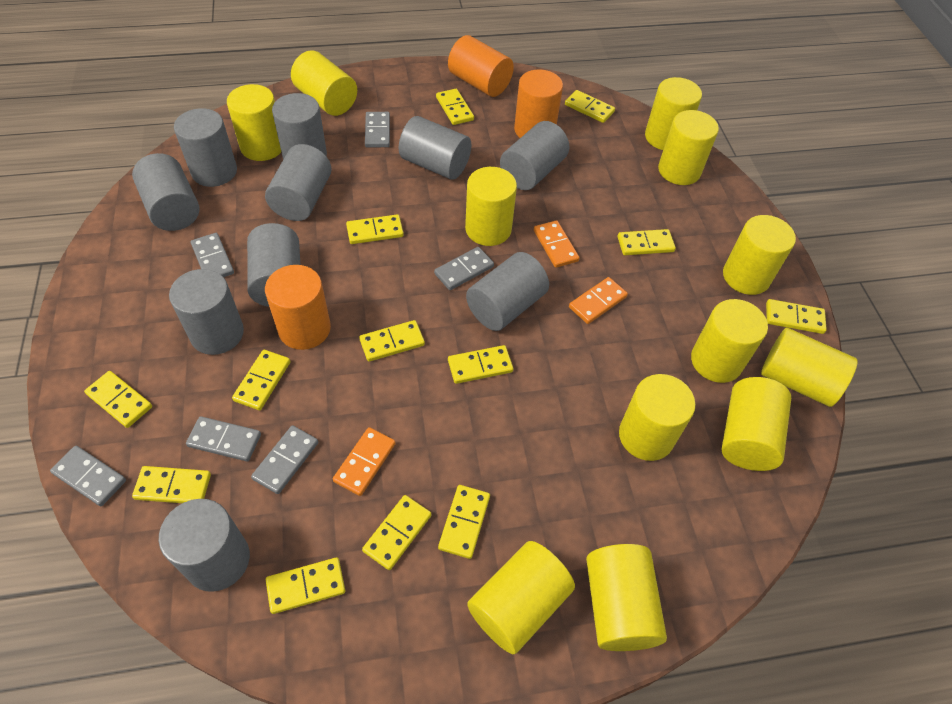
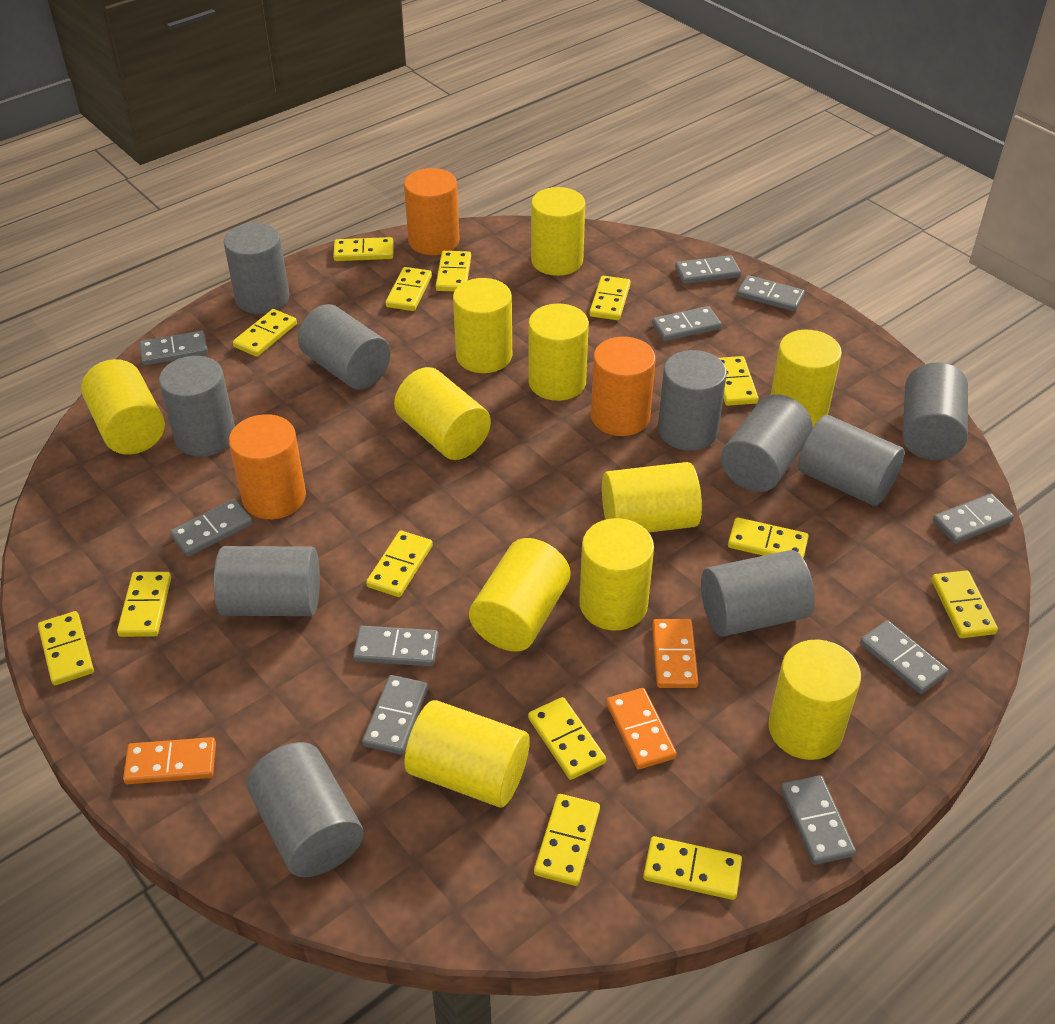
grey domino: [50,446,126,506] [186,416,261,461] [191,233,234,277] [251,425,318,494] [365,112,390,148] [434,247,494,290] = 6 -> [139,331,208,365] [170,499,253,557] [353,626,439,666] [362,675,428,754] [652,306,722,341] [675,255,741,284] [737,275,805,312] [781,775,856,865] [860,620,948,694] [932,494,1014,544] = 10
yellow cylinder: [227,84,281,161] [291,50,357,116] [465,167,517,246] [467,541,575,654] [586,544,667,651] [619,374,696,461] [645,77,702,150] [658,110,719,185] [691,299,768,383] [721,377,791,471] [723,215,796,295] [761,328,858,407] = 12 -> [81,359,165,454] [394,367,491,460] [404,700,530,808] [453,278,512,373] [469,538,571,652] [528,303,589,401] [531,187,585,276] [579,518,654,630] [602,462,702,532] [768,639,861,760] [771,330,842,427] = 11
yellow domino: [84,371,152,428] [132,466,211,503] [232,350,290,410] [266,557,345,614] [346,214,404,244] [359,320,425,362] [362,495,431,570] [436,89,474,125] [438,485,490,559] [448,345,513,384] [565,90,615,123] [617,229,676,255] [766,299,827,334] = 13 -> [38,611,94,685] [117,572,171,637] [233,309,297,357] [333,237,393,261] [366,530,433,597] [385,267,432,311] [436,251,471,292] [528,697,606,780] [534,794,600,886] [590,276,631,320] [643,836,742,900] [719,356,759,406] [728,517,809,558] [931,570,998,638] = 14

